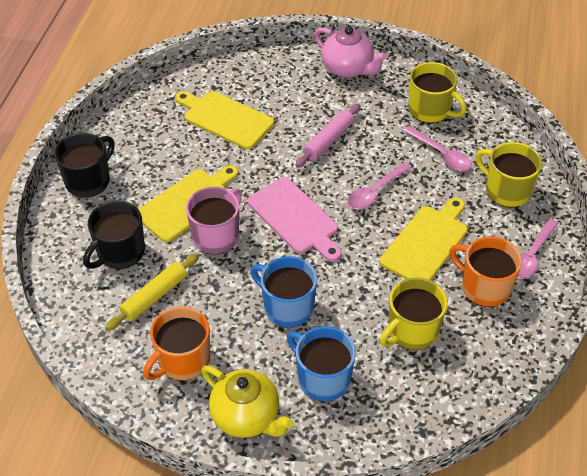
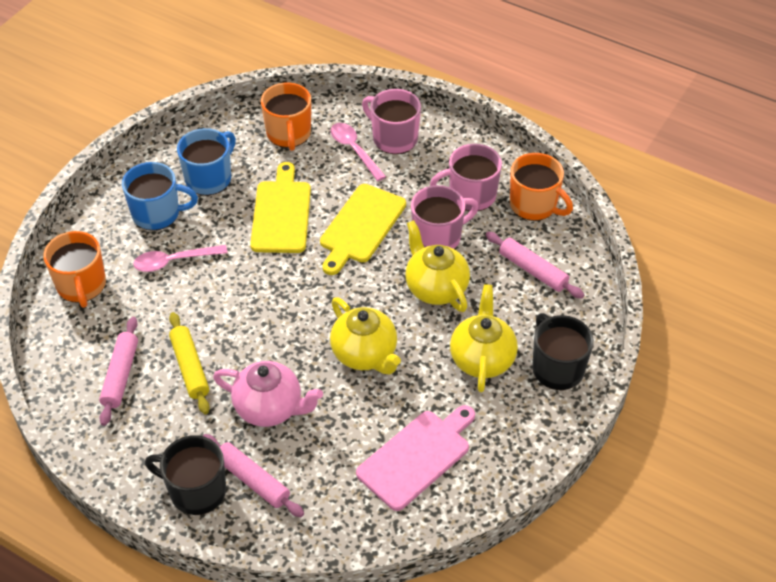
orange mug: [143,306,210,381] [449,236,522,307] = 2 -> [44,231,106,308] [261,82,311,151] [510,153,573,221] = 3
pink mug: [186,187,242,255] = 1 -> [362,89,421,154] [411,185,479,249] [430,144,502,211] = 3
pink rolling pin: [295,104,360,168] = 1 -> [99,317,138,426] [203,434,304,517] [485,232,584,298] = 3
pink spoon: [348,162,412,209] [403,126,471,171] [517,218,559,279] = 3 -> [133,245,228,272] [330,123,386,181] = 2
yellow cutting board: [138,165,238,242] [175,91,274,149] [380,197,468,280] = 3 -> [250,162,311,253] [320,184,406,275] = 2
yellow mug: [380,277,448,350] [408,62,467,123] [475,142,542,208] = 3 -> none = 0
yellow teapot: [201,365,293,438] = 1 -> [330,297,401,374] [405,220,470,312] [450,284,518,392] = 3

